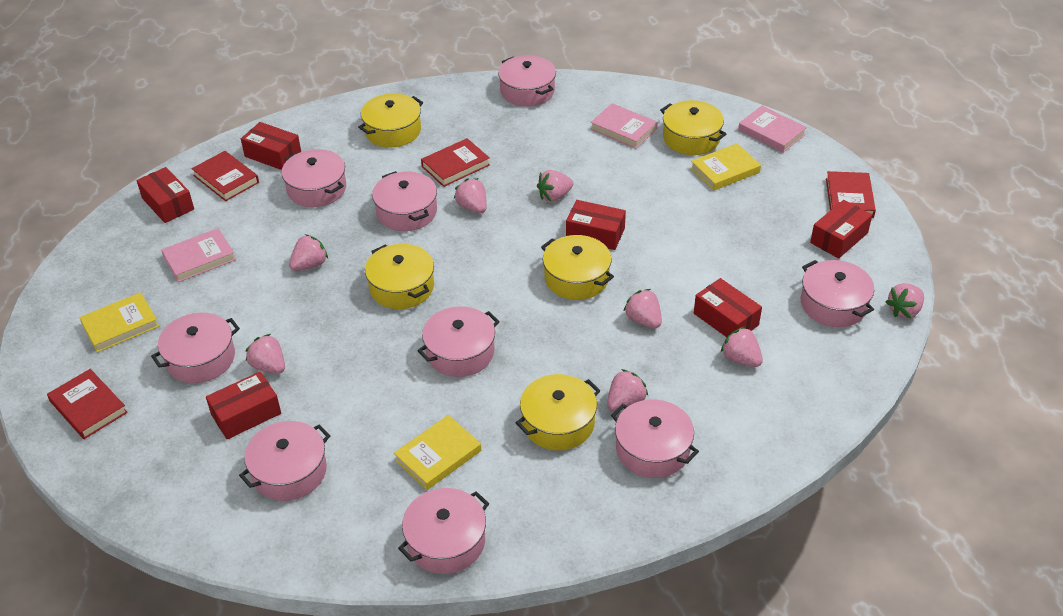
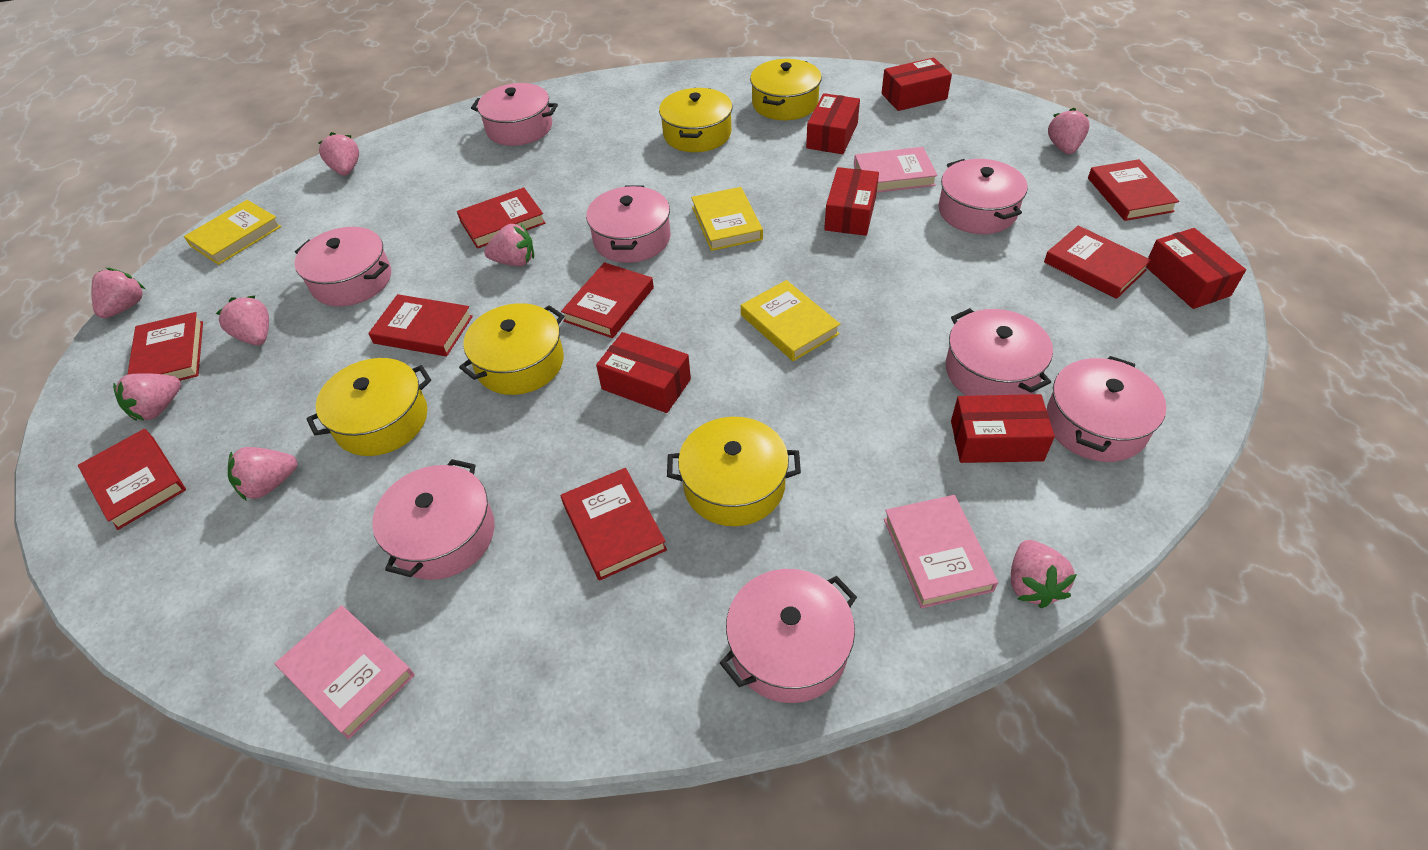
pink pot: [151,313,240,383] [239,421,330,501] [282,149,346,207] [372,171,437,231] [398,488,489,574] [417,306,500,377] [498,55,556,107] [611,400,699,478] [801,260,874,327] = 9 -> [295,227,391,307] [372,459,495,580] [471,83,558,146] [586,185,670,263] [720,569,857,703] [939,159,1028,234] [946,308,1053,396] [1046,356,1166,462] = 8
red book: [47,369,128,439] [192,151,259,201] [421,138,490,187] [826,171,876,218] = 4 -> [77,429,186,530] [127,312,203,381] [368,294,473,356] [457,187,546,249] [561,262,654,338] [561,468,667,581] [1044,226,1151,299] [1088,159,1179,221] = 8

